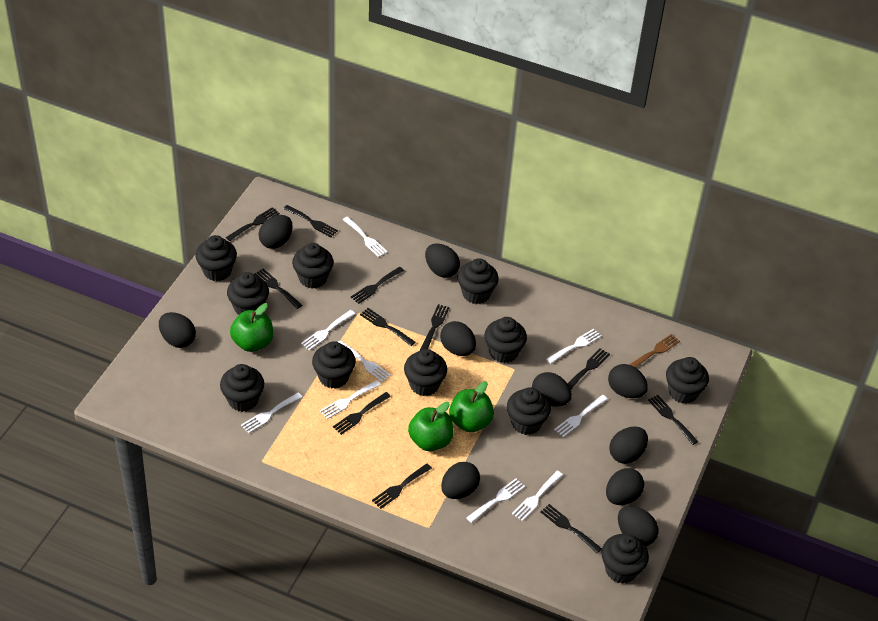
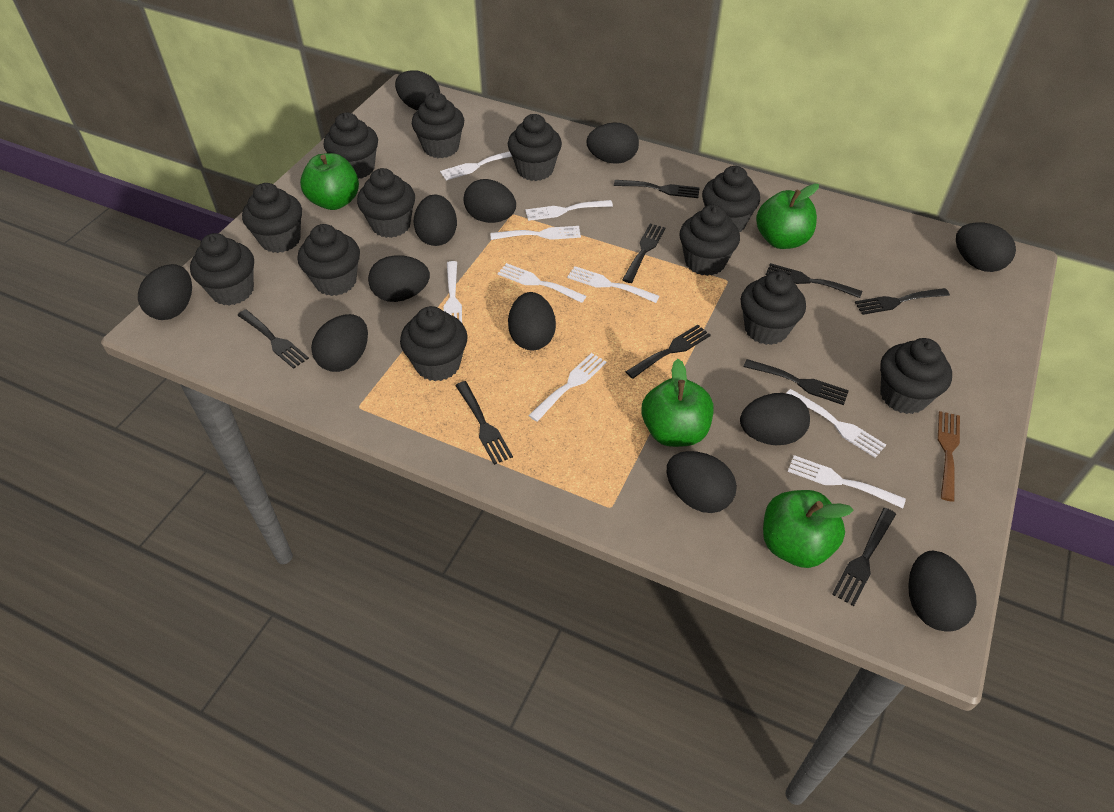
black cupcake: [195,235,237,281] [220,364,264,412] [227,272,269,315] [292,243,334,289] [312,341,356,389] [404,349,447,396] [458,258,498,304] [484,317,527,363] [507,387,551,435] [601,534,649,584] [666,357,709,404] = 11 -> [190,233,254,305] [242,183,302,253] [298,224,360,296] [324,113,378,179] [357,168,415,238] [400,306,468,381] [412,92,464,158] [508,114,562,181] [680,205,740,276] [702,166,760,232] [741,271,806,345] [880,338,952,414] = 12
black egg: [159,312,196,348] [259,215,293,249] [425,243,460,278] [440,321,476,356] [441,462,480,499] [532,372,572,407] [606,468,644,505] [608,364,648,398] [609,426,648,464] [618,506,658,546] = 10 -> [138,264,192,320] [311,314,368,372] [368,255,430,302] [395,70,440,111] [414,194,457,246] [463,179,516,223] [508,292,556,350] [586,122,639,164] [667,451,737,513] [740,393,810,445] [908,551,977,632] [956,222,1016,272] = 12
black fork: [226,207,280,241] [254,268,302,309] [283,205,338,237] [333,392,391,435] [351,267,404,304] [360,308,415,346] [372,463,432,509] [420,304,449,351] [540,504,602,553] [567,348,610,389] [648,395,698,445] = 11 -> [237,309,309,369] [455,381,513,465] [614,180,700,198] [622,224,665,283] [626,325,711,379] [744,359,849,405] [765,263,862,298] [832,508,896,606] [855,288,950,315] = 9
green apple: [230,303,273,352] [408,402,453,451] [449,381,494,432] = 3 -> [300,153,359,210] [641,359,713,447] [756,183,819,249] [763,490,853,568] = 4

